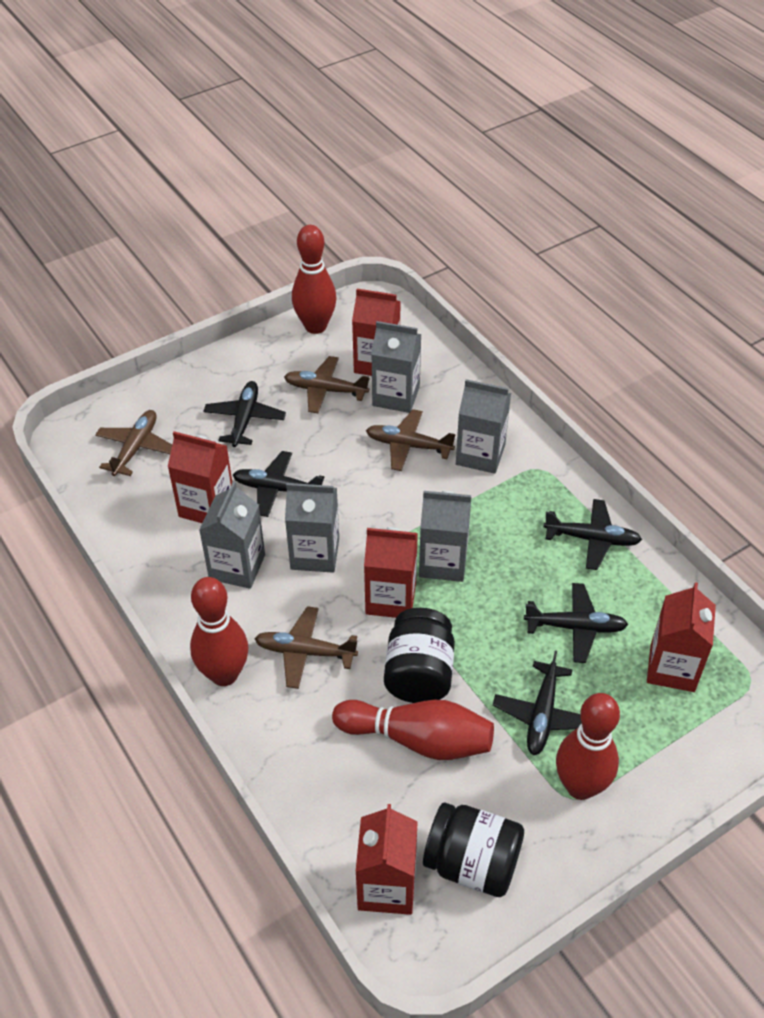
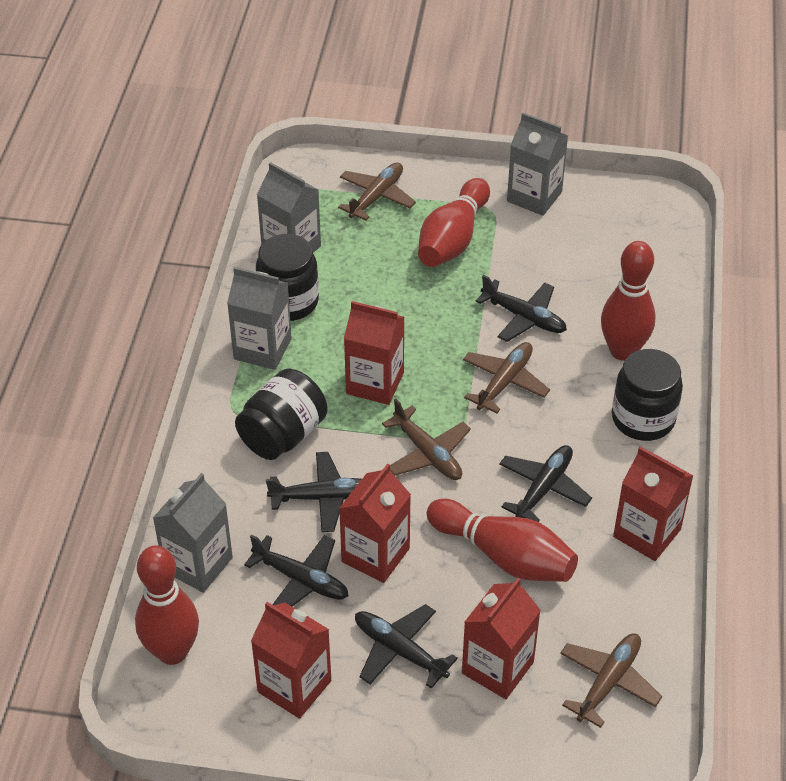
black jar: [384,608,455,703] [423,803,524,897] = 2 -> [235,369,328,460] [256,234,319,321] [612,349,683,441] = 3
grey carton: [199,481,265,589] [285,483,339,573] [371,321,421,413] [419,491,471,582] [456,379,511,474] = 5 -> [153,473,233,593] [227,267,292,370] [257,162,321,253] [507,113,568,216] = 4

